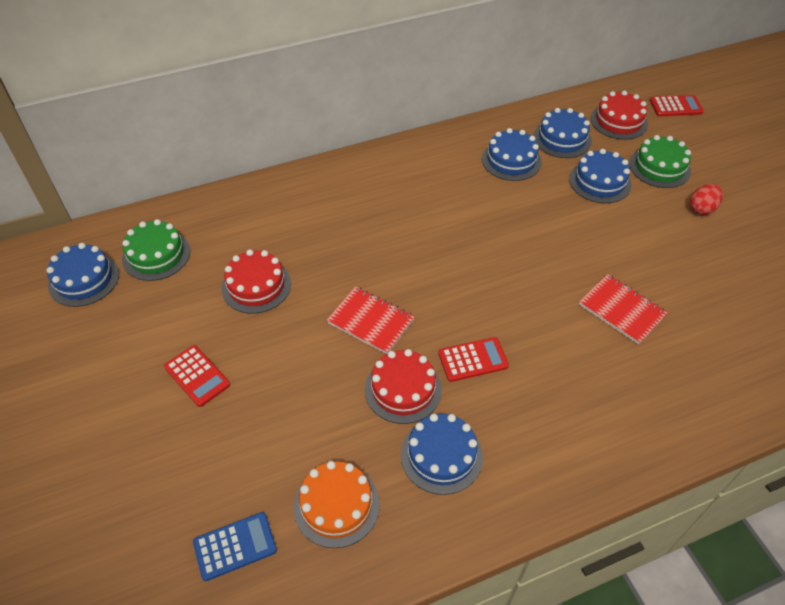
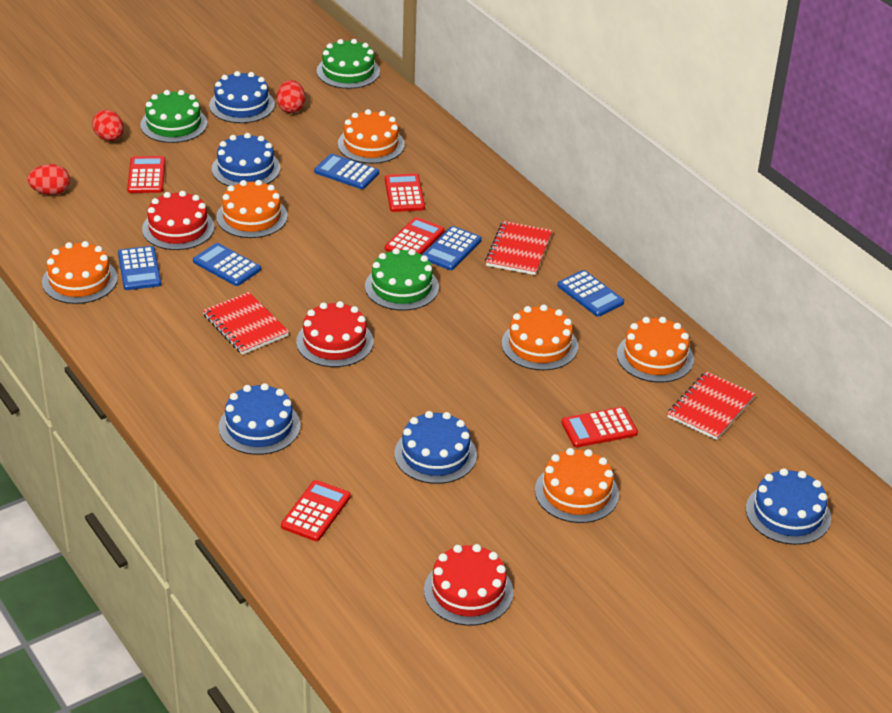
blue calculator: [193,512,277,581] = 1 -> [118,246,161,290] [193,243,261,286] [314,154,379,189] [422,226,482,270] [557,270,624,317] = 5
green cake: [122,219,190,281] [629,135,691,188] = 2 -> [140,90,207,143] [317,39,380,89] [365,248,439,311] = 3
orange cake: [294,461,380,548] = 1 -> [42,241,118,304] [216,180,288,238] [338,109,405,164] [502,305,578,370] [535,448,619,523] [617,317,694,382] = 6
red calculator: [164,345,230,407] [438,337,509,382] [650,95,704,116] = 3 -> [127,156,165,193] [281,480,351,541] [385,173,425,212] [385,217,445,255] [561,407,638,448] = 5
red egg: [690,184,723,215] = 1 -> [27,164,70,195] [92,110,124,141] [277,80,305,113] = 3
red notebook: [327,286,415,354] [579,274,668,344] = 2 -> [203,292,289,355] [485,221,552,275] [667,371,755,440] = 3

